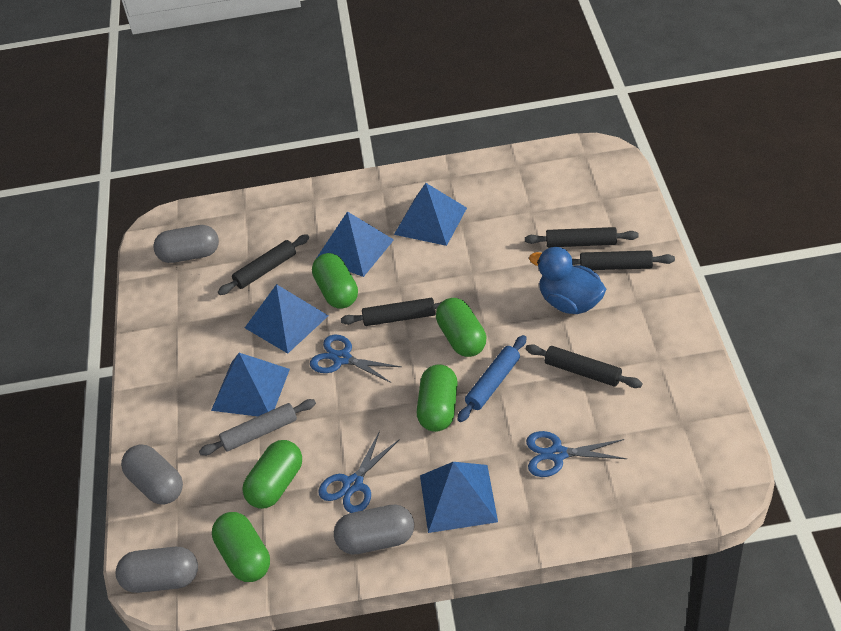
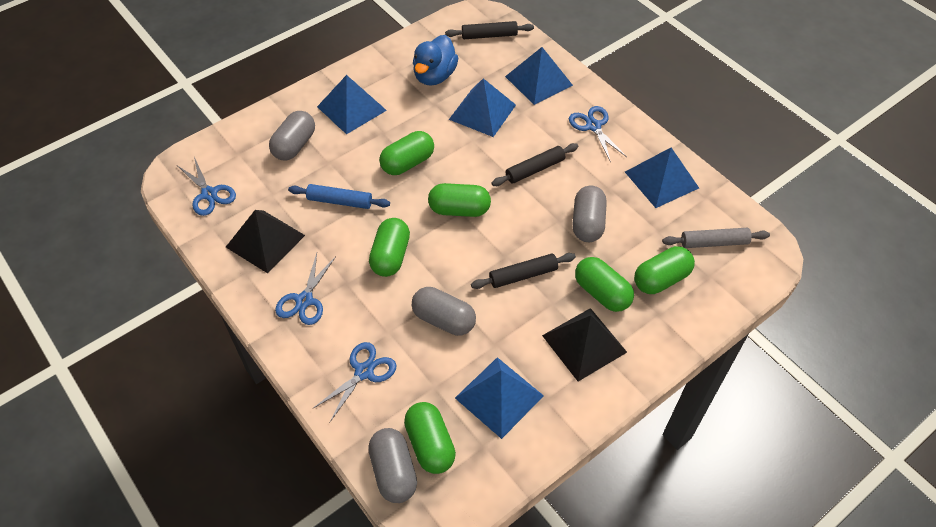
black pyramid: none = 0 -> [226,210,305,273] [542,308,627,381] = 2
black rolling pin: [218,234,309,295] [341,298,441,326] [525,227,639,247] [526,344,642,388] [572,250,675,270] = 5 -> [445,21,534,39] [471,253,576,289] [492,143,578,186] = 3
blue scissors: [310,334,402,383] [318,431,400,513] [526,431,627,477] = 3 -> [178,157,236,216] [275,253,336,325] [312,342,396,423] [569,106,627,162] = 4
green capsule: [212,512,270,582] [242,440,302,509] [312,253,358,309] [417,364,458,432] [436,298,486,357] = 5 -> [369,218,410,277] [379,131,434,175] [404,402,456,474] [428,183,491,217] [575,257,634,312] [634,246,695,294] = 6

